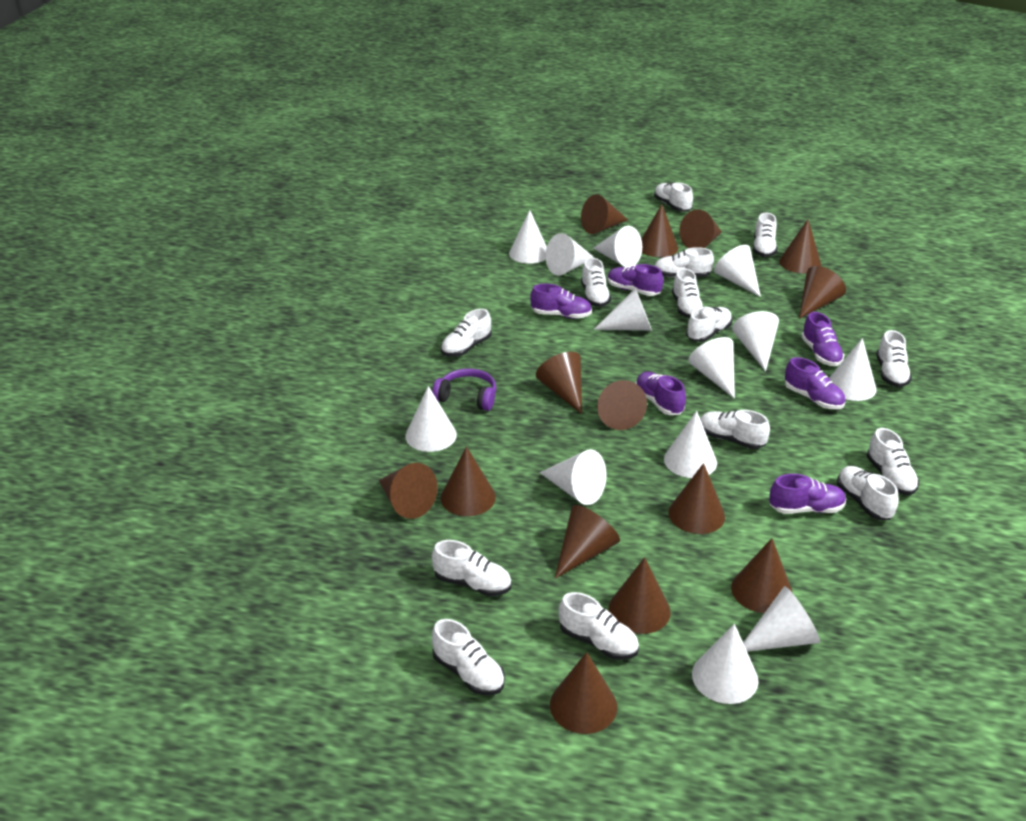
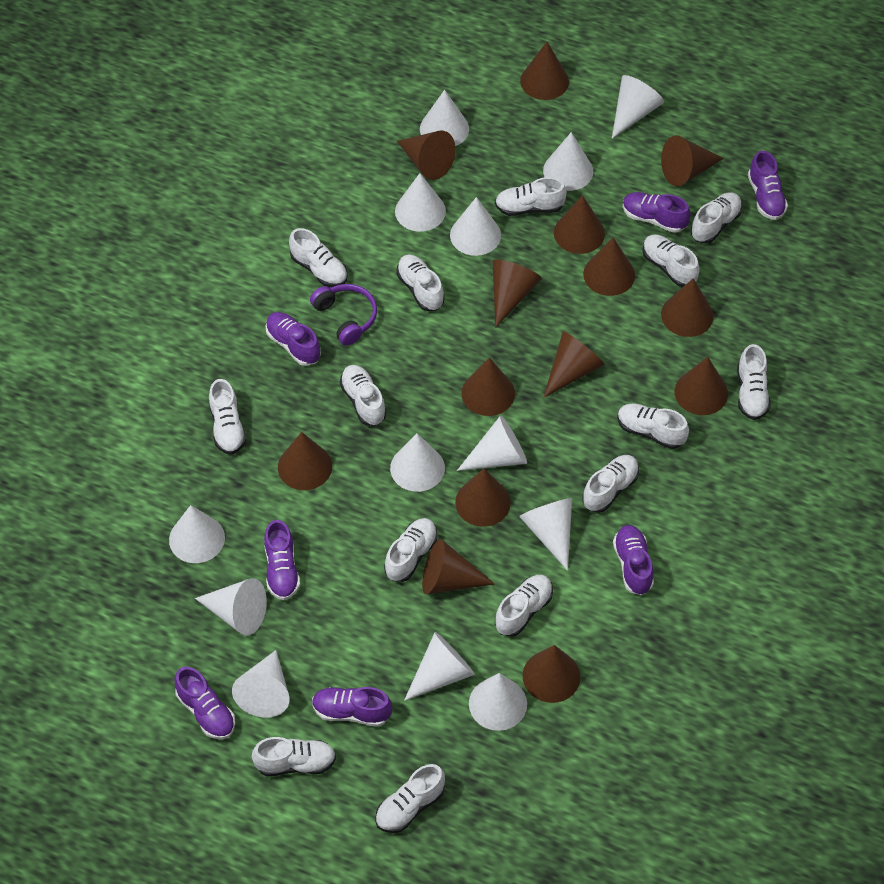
purple shoe: [530,284,592,319] [607,264,663,296] [636,372,686,415] [769,474,846,514] [785,357,845,409] [801,312,845,366] = 6 -> [174,667,235,739] [264,520,300,600] [266,312,321,366] [312,687,392,727] [613,525,654,595] [623,192,691,233] [748,151,788,220] = 7

